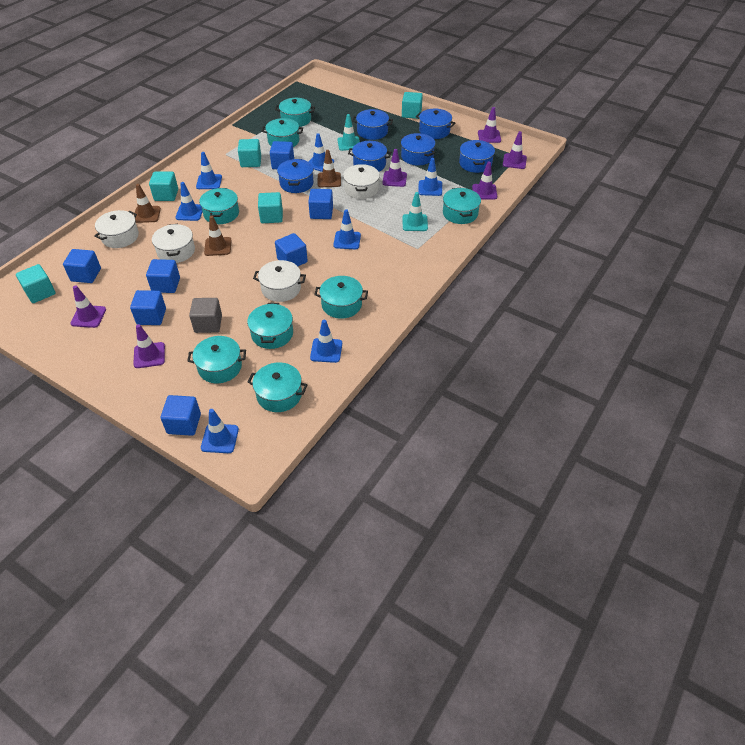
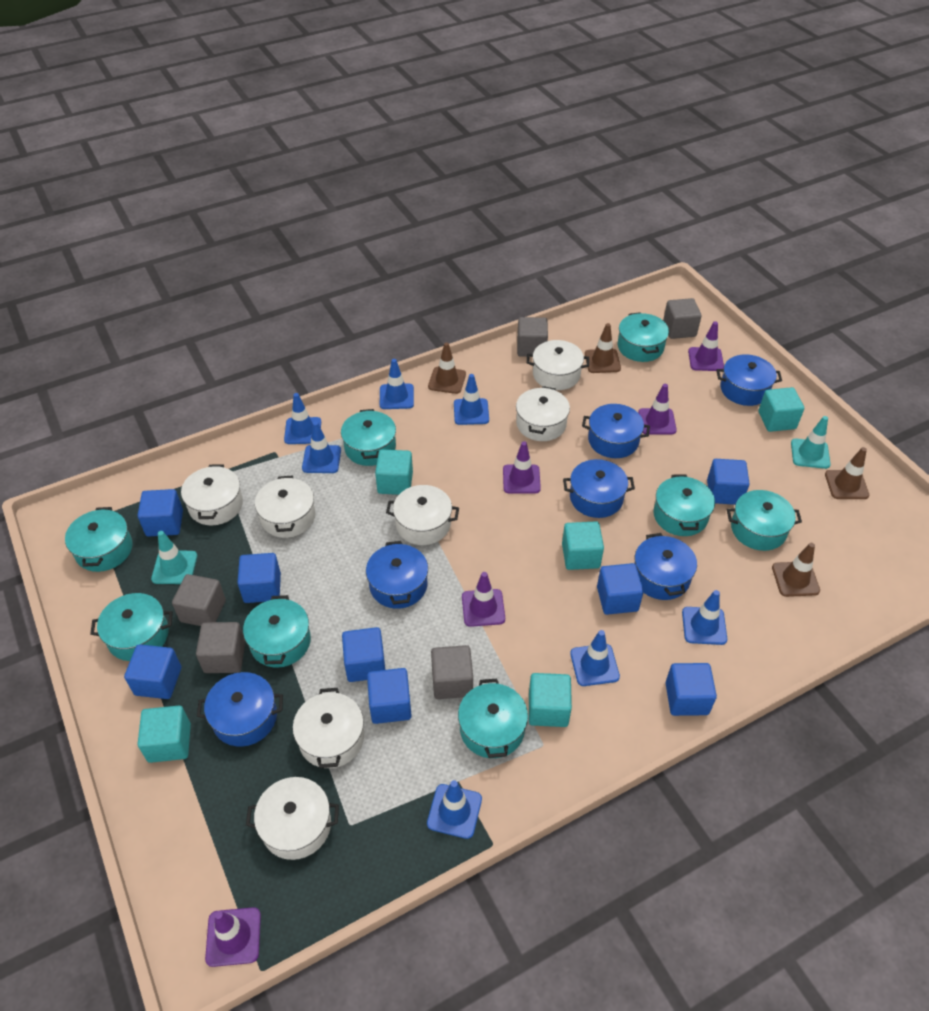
blue cube: [63,249,101,283] [130,290,166,325] [146,259,180,293] [161,395,201,436] [270,141,294,169] [275,233,308,266] [308,189,333,219] = 7 -> [124,644,181,699] [137,489,183,537] [237,553,281,603] [342,627,385,682] [367,668,412,724] [597,563,644,615] [666,663,717,716] [707,459,750,505] = 8
brown traffic cone: [135,184,161,223] [204,216,231,256] [318,150,341,187] = 3 -> [428,342,466,394] [585,323,621,373] [772,543,820,597] [825,447,869,499] = 4
grey cube: [189,298,222,333] = 1 -> [172,574,226,626] [196,622,245,673] [431,645,473,699] [517,317,548,357] [663,298,702,339] = 5
purple traffic cone: [70,285,106,328] [133,324,165,368] [382,149,407,187] [472,161,497,200] [478,107,501,143] [503,131,527,169] = 6 -> [205,907,261,967] [462,572,505,627] [503,441,541,493] [638,384,677,434] [688,321,724,371] = 5
white pot: [94,210,139,248] [152,224,195,263] [253,260,306,302] [343,164,380,199] = 4 -> [181,464,243,525] [246,777,339,860] [255,475,315,538] [293,688,364,768] [386,485,459,545] [516,386,570,441] [527,340,589,390] = 7

